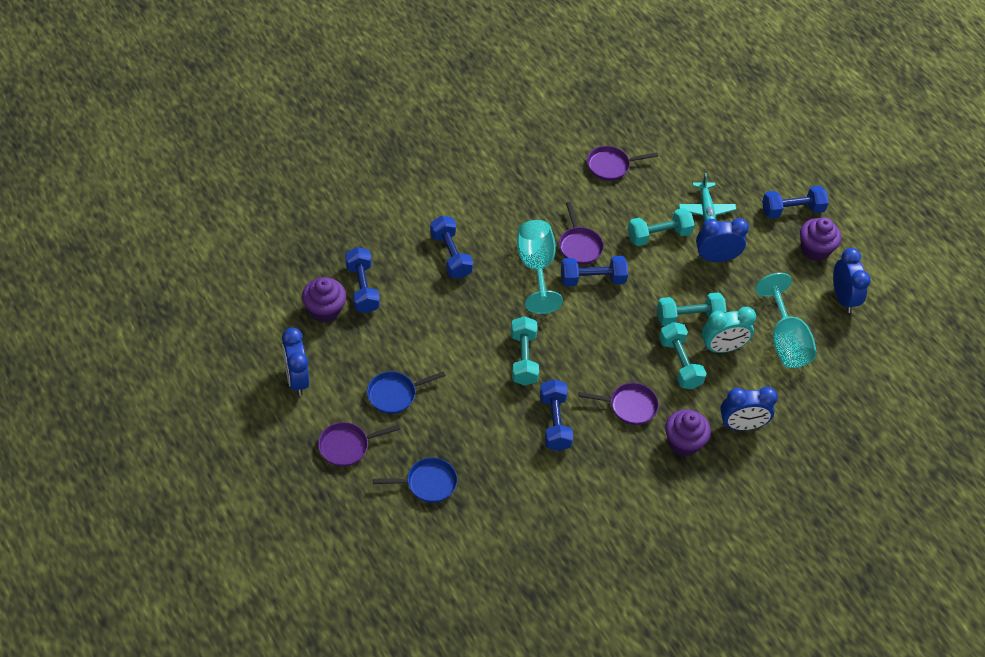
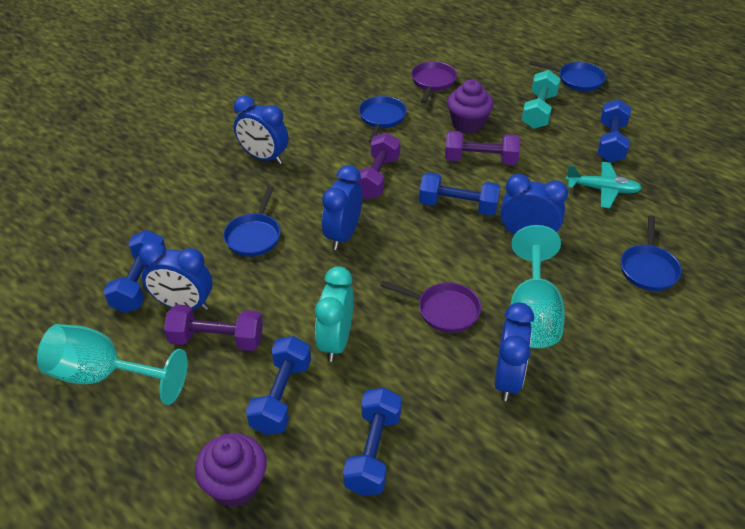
blue clock: [282,327,309,396] [696,218,749,262] [720,387,778,431] [833,248,871,313] = 4 -> [139,242,212,310] [234,96,288,164] [322,165,362,250] [494,302,534,401] [500,174,568,235] = 5
blue pan: [367,371,446,414] [373,457,458,503] = 2 -> [223,186,281,257] [359,96,407,143] [529,61,606,91] [621,216,682,291] = 4
purple cupcake: [302,277,346,323] [665,409,711,456] [800,217,841,261] = 3 -> [195,433,267,507] [447,79,493,133] = 2
purple dumbbell: none = 0 -> [164,304,263,351] [353,132,400,199] [445,131,520,165] = 3
purple pan: [318,422,400,467] [559,202,604,265] [578,383,659,425] [587,146,658,181] = 4 -> [380,281,481,333] [411,62,457,103] = 2
turquoise dumbbell: [511,316,539,386] [628,208,695,246] [657,292,727,326] [659,322,707,389] = 4 -> [522,70,560,129] = 1

